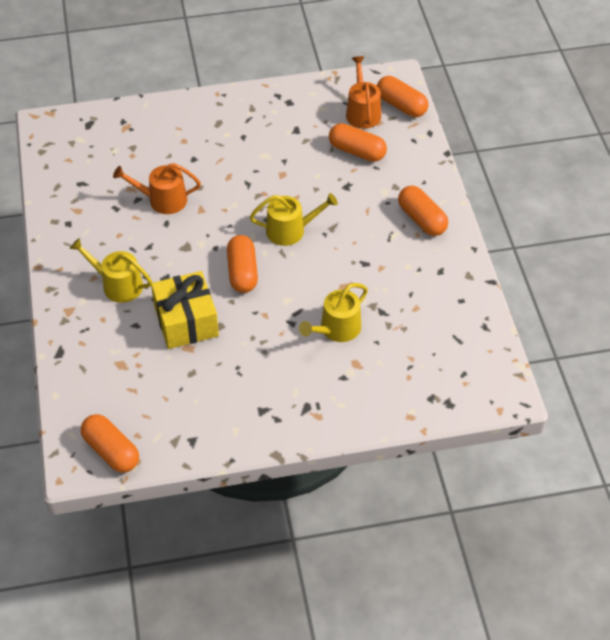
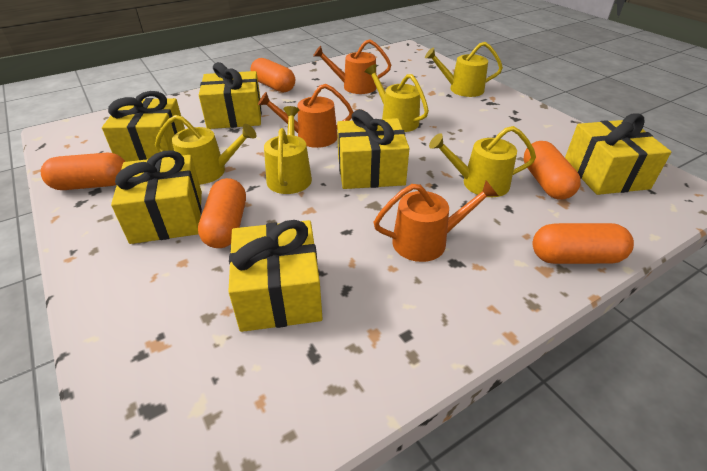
orange watering can: [113,163,201,214] [346,56,381,129] = 2 -> [258,84,353,148] [313,39,391,94] [373,180,498,262] = 3
yellow gift: [151,271,219,349] = 1 -> [102,91,185,162] [111,150,202,244] [199,62,262,129] [228,220,323,332] [337,109,409,189] [565,113,671,195] = 6
yellow watering can: [70,238,152,303] [250,193,338,246] [299,283,368,342] = 3 -> [155,115,256,184] [264,106,312,194] [365,64,429,132] [425,42,503,97] [429,126,536,197] = 5

